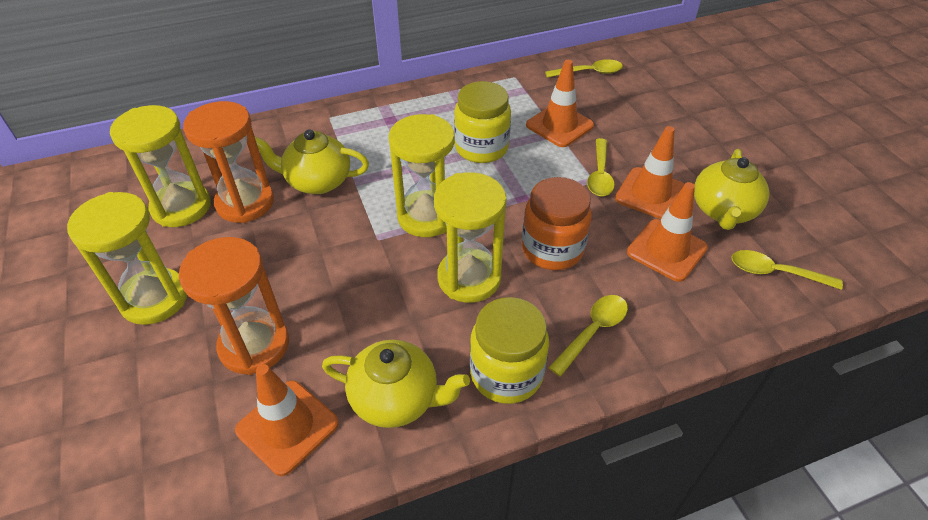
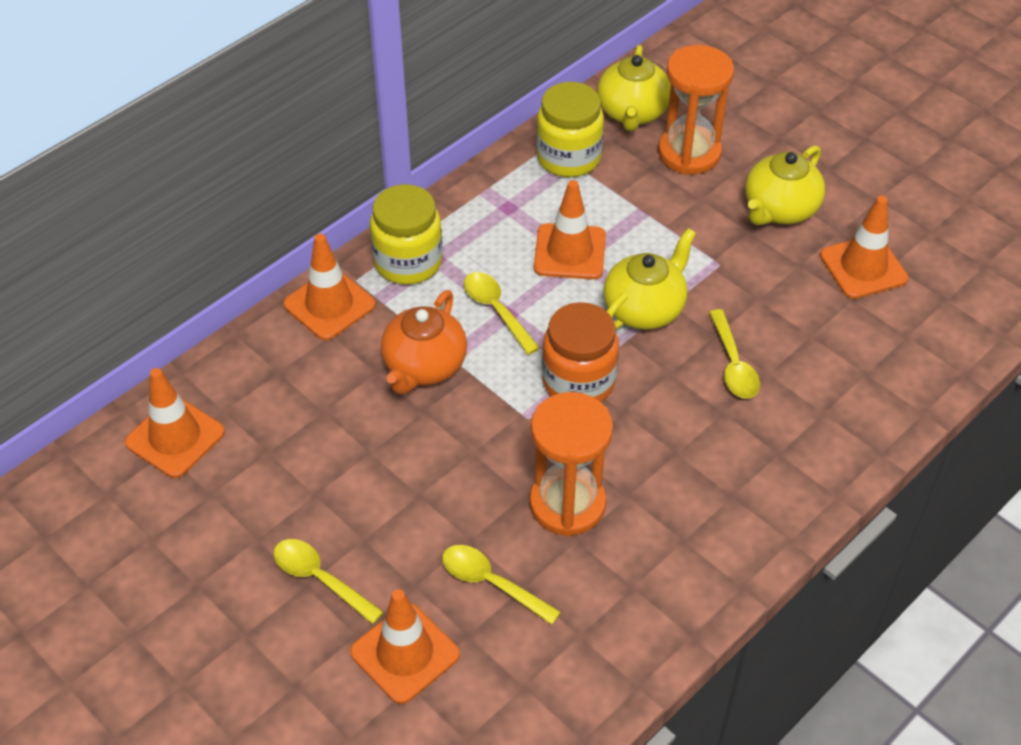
orange teapot: none = 0 -> [381,290,467,395] = 1
orange traffic cone: [235,364,339,476] [526,59,594,147] [615,126,684,219] [627,182,708,282] = 4 -> [125,368,225,478] [283,233,376,340] [350,589,460,704] [534,180,606,280] [820,196,908,299] = 5
yellow hourglass: [67,192,187,325] [110,105,211,227] [389,114,455,237] [434,172,507,303] = 4 -> none = 0

